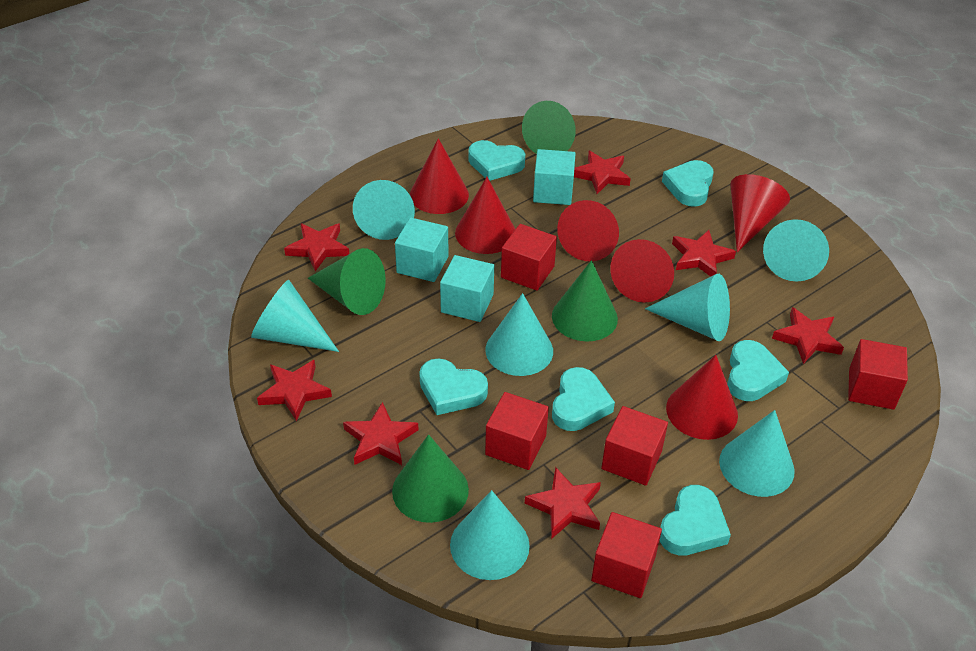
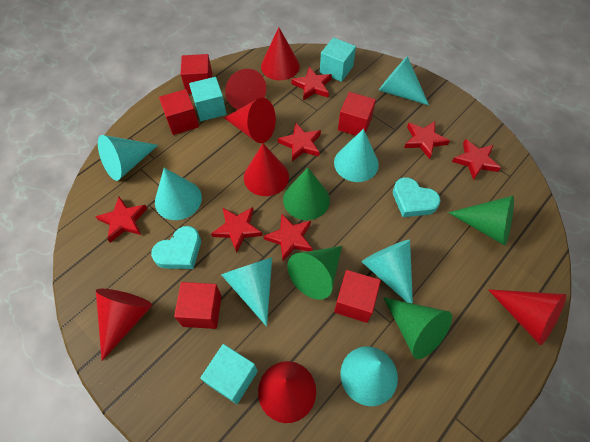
red cone: [410,138,469,214] [455,177,515,254] [557,200,619,261] [610,239,674,303] [666,355,738,440] [730,174,790,252] = 6 -> [96,289,152,361] [224,98,276,143] [225,69,266,110] [244,144,289,196] [258,361,316,423] [261,27,300,80] [488,289,566,345] = 7
turquoise heart: [419,358,488,415] [468,140,525,181] [552,367,615,431] [660,485,731,556] [662,160,714,207] [727,340,789,401] = 6 -> [151,226,201,269] [393,177,441,217] = 2

